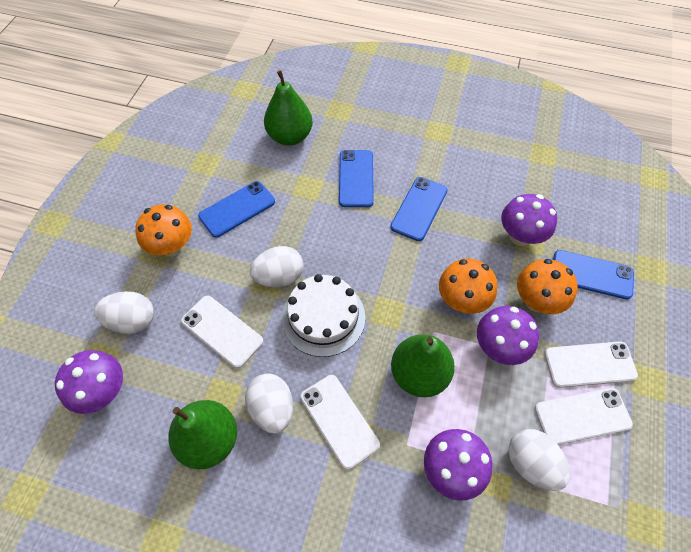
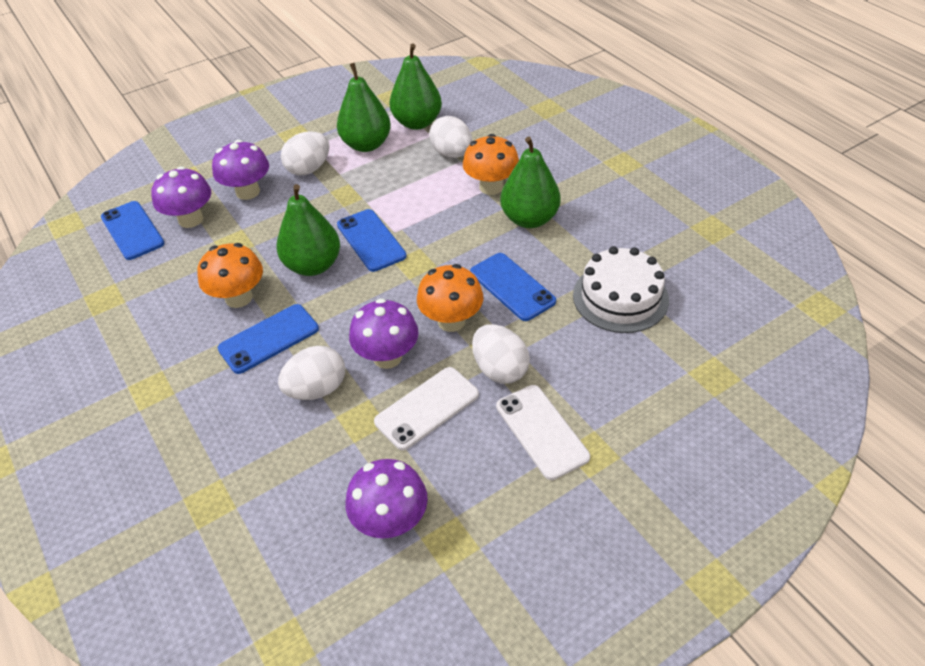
green pear: [169,400,237,469] [264,70,313,146] [391,334,455,397] = 3 -> [277,184,340,276] [337,63,391,152] [389,44,442,130] [500,137,561,228] = 4
white phone: [181,296,264,368] [300,375,380,470] [535,388,633,445] [544,341,638,388] = 4 -> [374,367,479,450] [496,385,590,480] = 2

